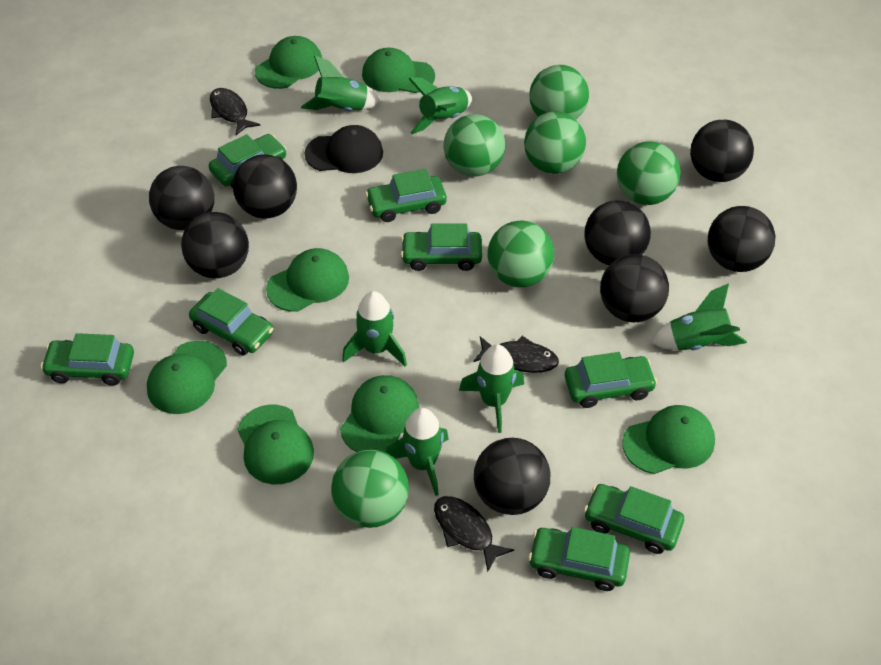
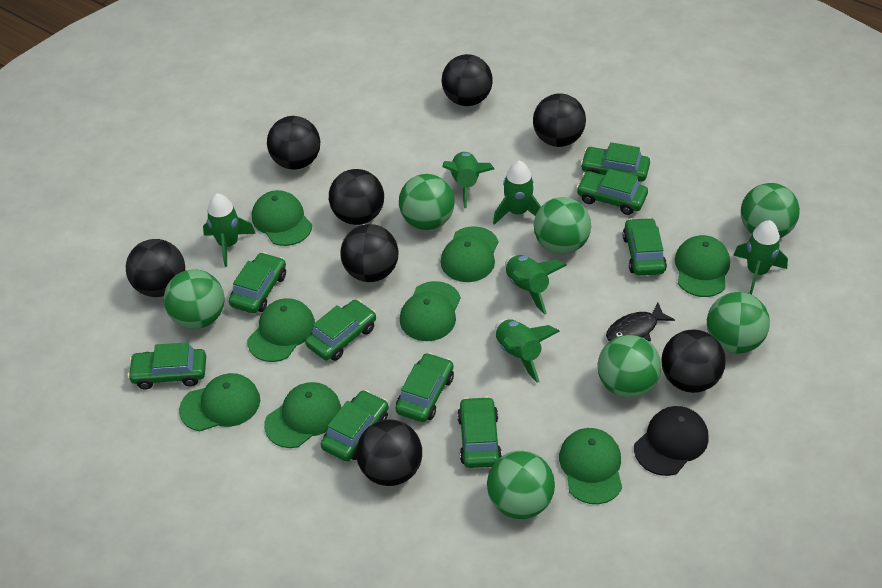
black fish: [210,88,260,135] [434,496,514,572] [473,336,559,373] = 3 -> [606,303,675,341] = 1
green ball: [331,450,409,528] [444,114,505,176] [487,221,554,287] [524,111,586,174] [529,65,589,119] [617,142,681,205] = 6 -> [164,269,224,329] [399,174,455,230] [487,451,555,519] [534,197,591,254] [598,335,661,398] [707,292,770,353] [741,183,800,238] = 7
green cap: [147,341,227,414] [237,405,314,484] [255,36,322,89] [266,248,349,312] [340,375,419,453] [362,48,435,93] [622,405,715,474] = 7 -> [179,373,260,431] [247,298,315,362] [252,190,312,246] [264,382,341,448] [400,281,461,341] [441,226,498,282] [559,428,622,504] [675,235,730,297] = 8
green car: [41,333,134,386] [189,288,273,355] [209,134,286,188] [365,169,447,222] [401,223,482,271] [528,527,630,591] [565,352,657,408] [584,484,684,554] = 8 -> [127,342,206,389] [229,252,286,314] [305,300,376,361] [321,390,389,462] [396,353,454,422] [457,396,502,468] [576,169,648,215] [580,142,650,182] [622,218,667,276] = 9

